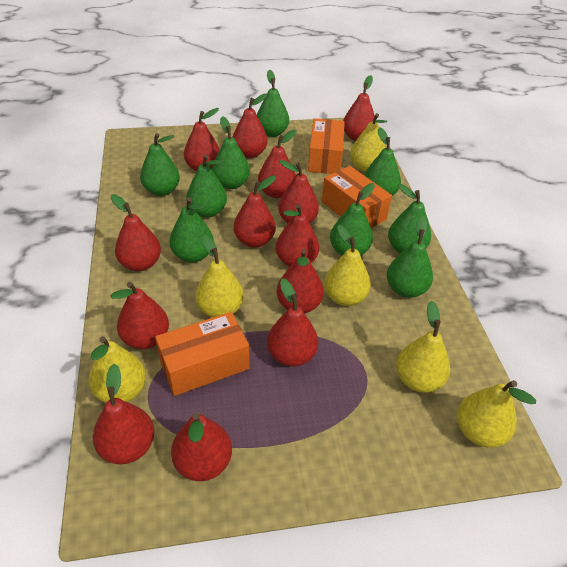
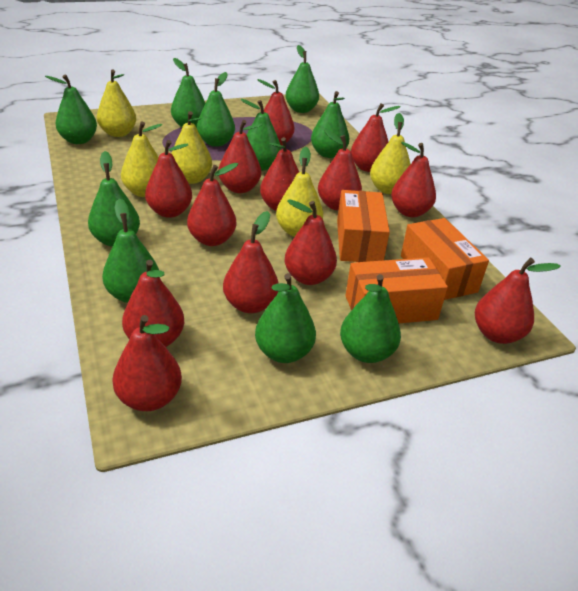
green pear: [140,133,180,196] [169,197,214,262] [186,155,227,218] [212,116,250,189] [257,70,289,137] [330,183,375,256] [364,127,401,196] [387,215,433,298] [388,184,431,253] = 9 -> [45,75,97,144] [88,151,140,247] [102,198,159,303] [171,58,205,128] [197,72,235,147] [241,99,281,171] [255,273,316,363] [286,45,319,113] [311,91,350,158] [340,274,401,363] = 10
yellow pear: [89,336,146,403] [195,235,244,318] [324,225,371,306] [350,113,387,172] [396,301,450,393] [457,380,536,448] = 6 -> [97,70,136,137] [121,121,162,197] [171,111,212,184] [276,147,323,237] [370,113,411,194] = 5

